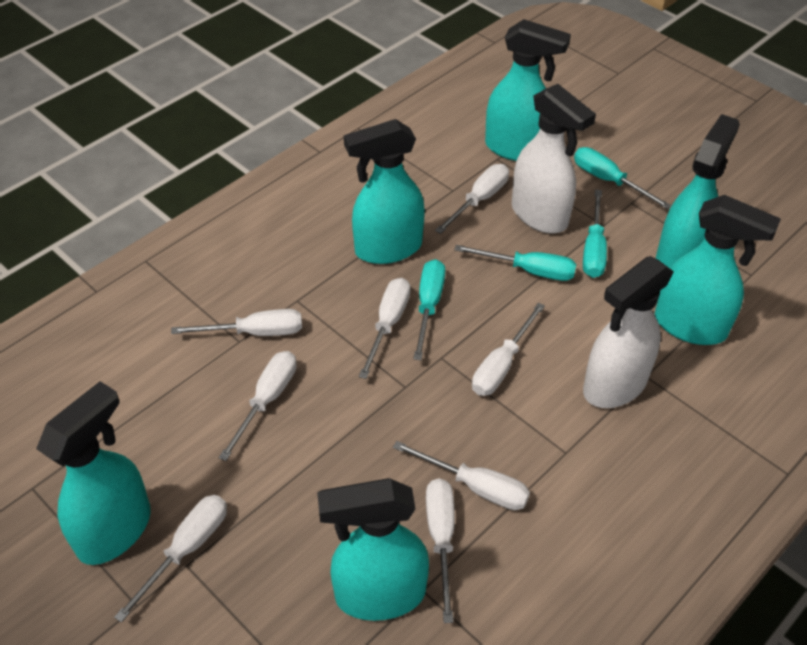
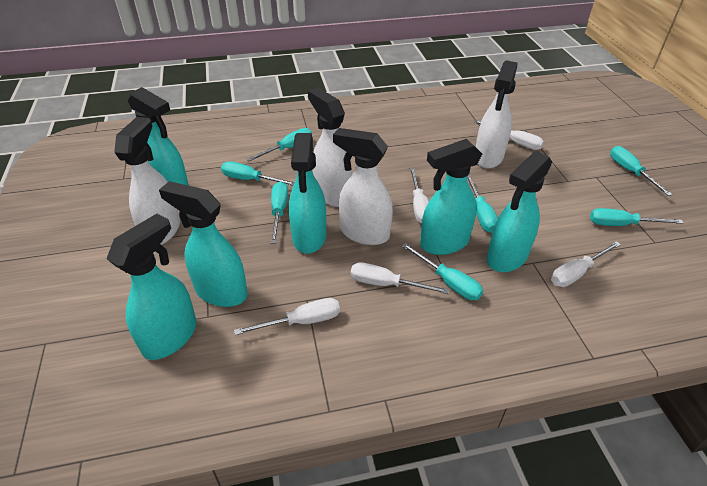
turquoise screwdriver: [413,259,445,360] [454,245,576,281] [574,147,671,209] [583,189,607,278] = 4 -> [221,162,295,186] [246,128,312,161] [271,182,288,243] [401,243,483,300] [467,174,498,233] [590,208,683,226] [610,146,673,196] = 7
white screwdriver: [114,495,227,623] [171,309,302,336] [219,351,297,461] [359,278,411,379] [393,441,530,510] [426,478,455,623] [435,164,509,234] [472,303,545,396] = 8 -> [234,298,340,335] [351,262,450,294] [409,167,429,223] [474,120,544,150] [551,241,621,287] = 5
white spray bottle: [512,84,596,234] [583,256,674,408] = 2 -> [114,117,180,245] [308,88,352,207] [333,128,393,245] [476,60,518,169] = 4

